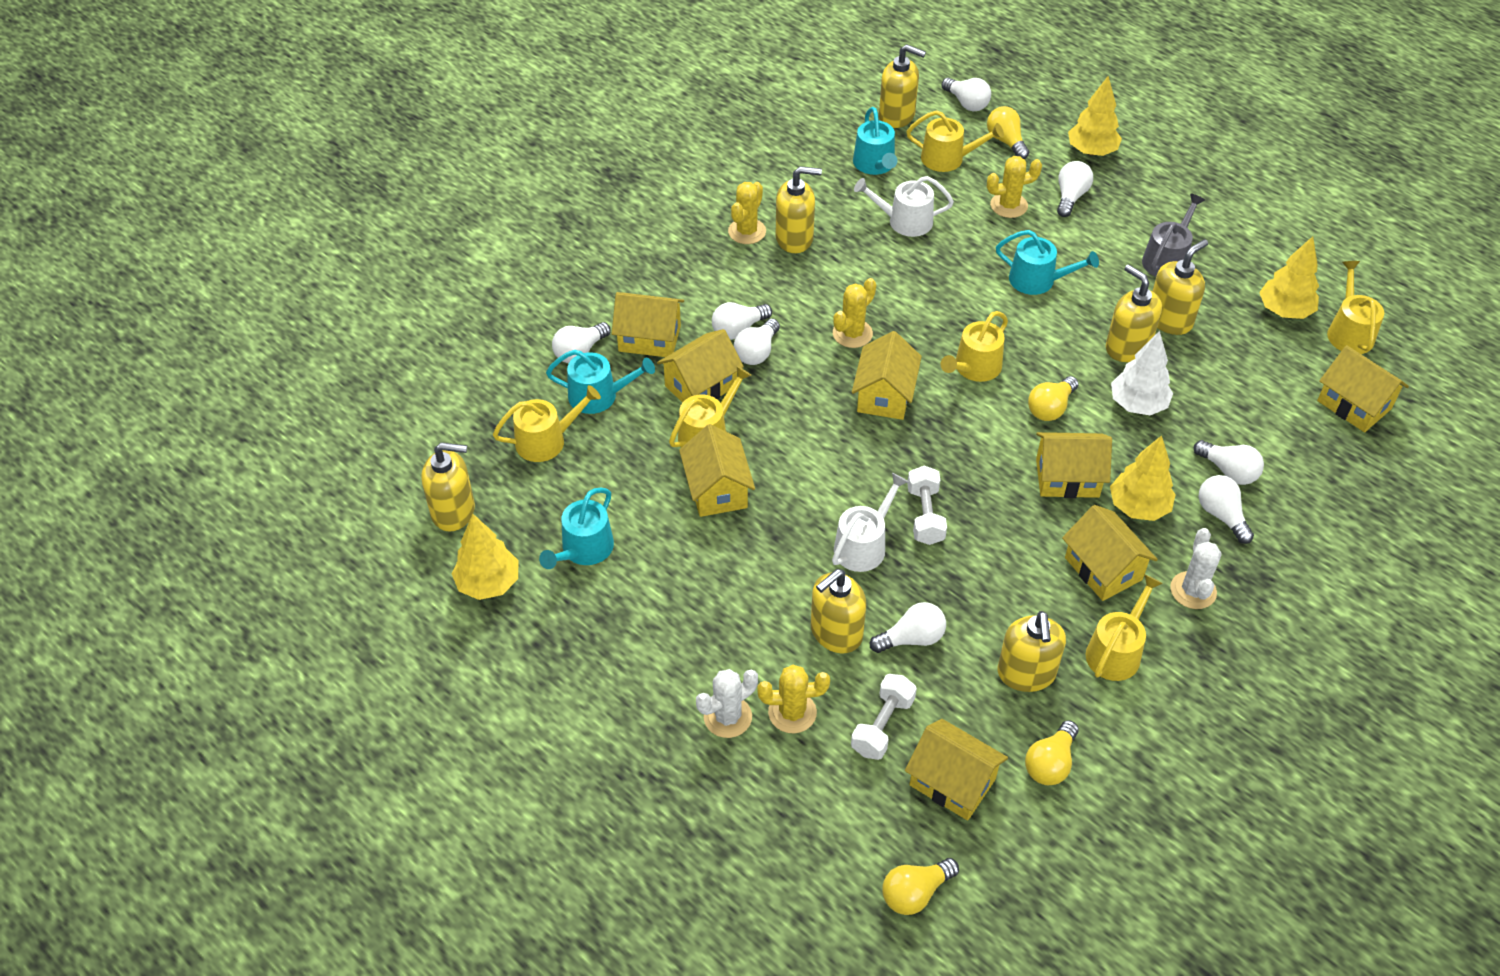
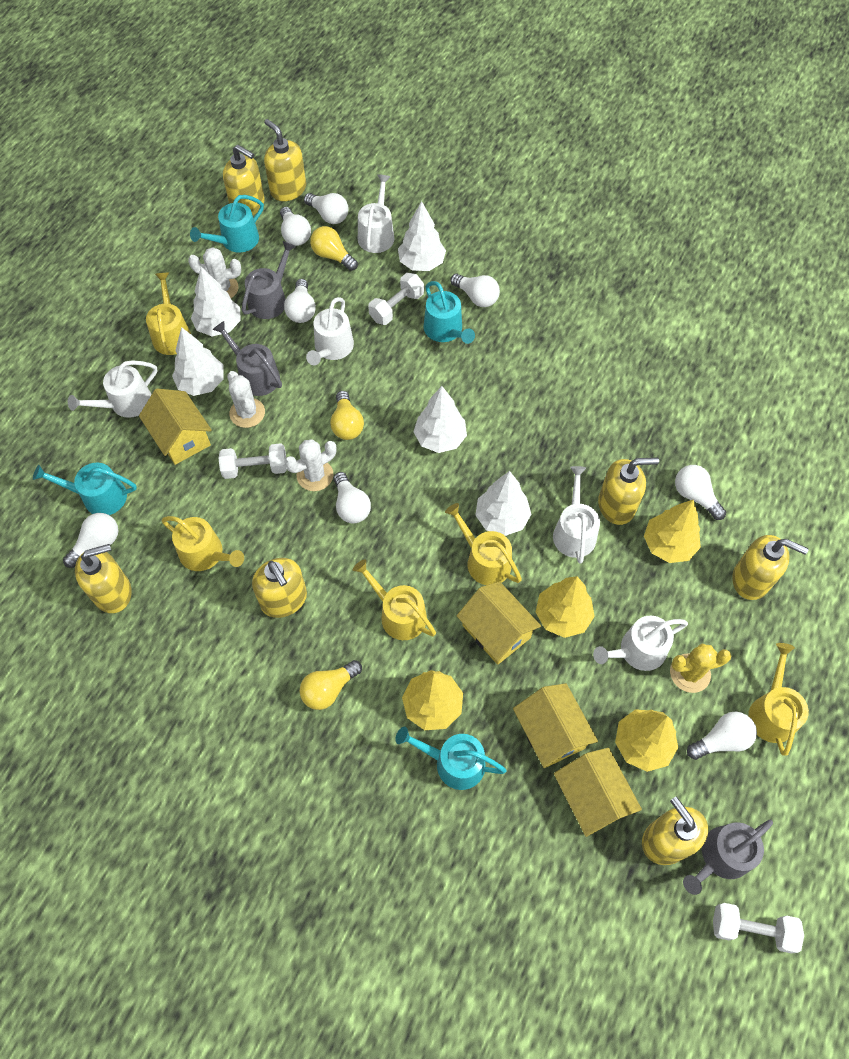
grey watering can: [1142,194,1205,277] = 1 -> [212,321,282,396] [242,241,296,319] [683,819,773,895] = 3
white cactus: [696,669,758,738] [1170,528,1222,609] = 2 -> [188,247,241,298] [227,371,265,428] [284,439,336,491] = 3
white dumbbell: [851,674,917,760] [907,466,947,545] = 2 -> [219,443,287,479] [368,273,424,325] [713,903,804,953] = 3
white tree: [1111,331,1173,415] = 1 -> [172,327,224,396] [191,267,241,336] [398,201,446,271] [414,386,467,453] [475,471,531,536] = 5
white watering can: [832,473,908,572] [854,176,954,237] = 2 -> [68,360,158,418] [306,297,354,365] [358,174,394,253] [553,466,600,564] [593,616,688,671] = 5
yellow cactus: [728,182,766,244] [757,665,830,733] [833,278,876,348] [987,156,1042,218] = 4 -> [670,644,731,693] = 1
yellow house: [612,292,684,357] [657,329,744,403] [679,424,755,517] [852,331,922,420] [905,719,1008,820] [1036,432,1112,498] [1062,505,1158,601] [1317,345,1409,432] = 8 -> [139,388,212,465] [456,582,541,665] [513,683,598,768] [554,748,642,837] = 4
yellow light bulb: [882,858,959,915] [987,106,1029,159] [1025,720,1079,785] [1028,376,1079,421] = 4 -> [300,660,362,710] [310,226,358,271] [330,391,364,440] = 3
yellow watering can: [493,385,601,462] [669,366,752,447] [906,110,1004,172] [940,311,1008,382] [1086,574,1163,681] [1327,261,1384,354] = 6 -> [146,273,191,355] [161,516,244,571] [353,559,436,640] [445,503,522,585] [748,643,809,756] = 5

